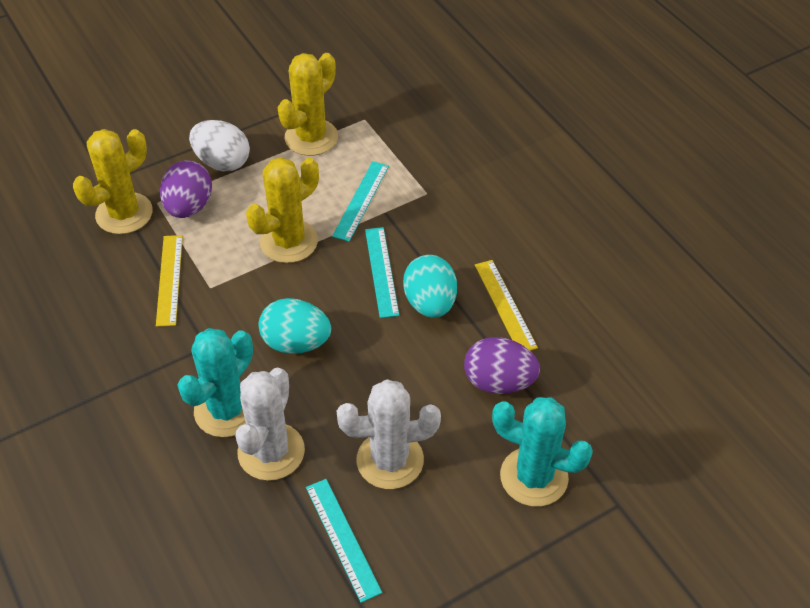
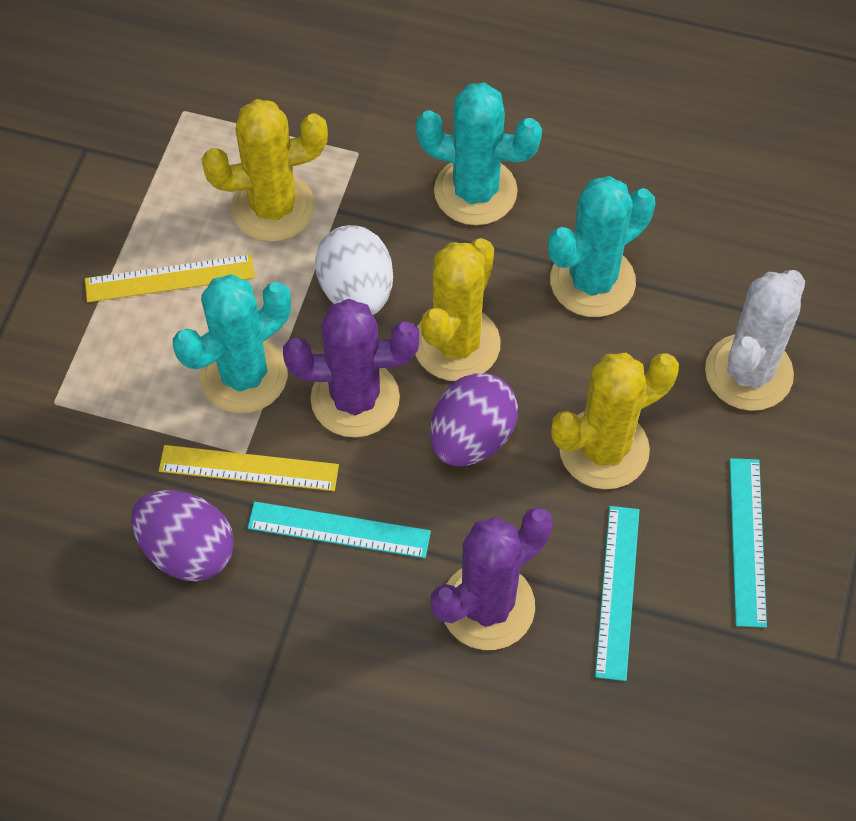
purple cactus: none = 0 -> [283,299,419,438] [431,507,553,650] = 2
turquoise cactus: [178,328,253,437] [492,397,593,507] = 2 -> [173,274,291,413] [416,82,542,225] [548,176,655,317] = 3
turquoise egg: [259,298,331,354] [403,255,457,318] = 2 -> none = 0
white cactus: [236,368,305,481] [337,379,441,489] = 2 -> [705,270,805,411] = 1

